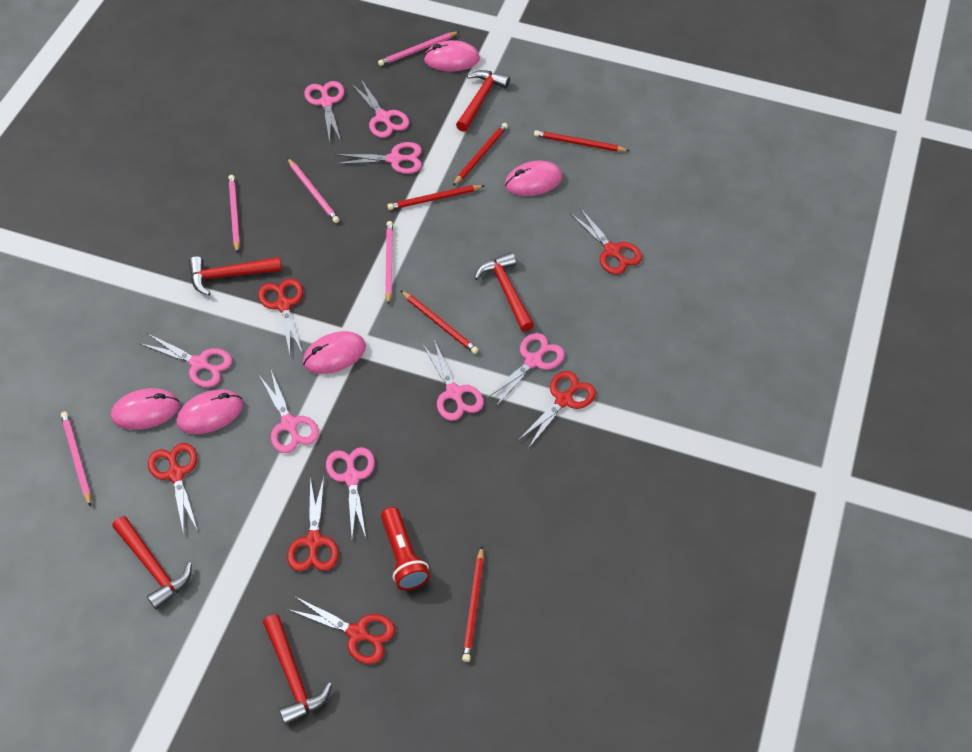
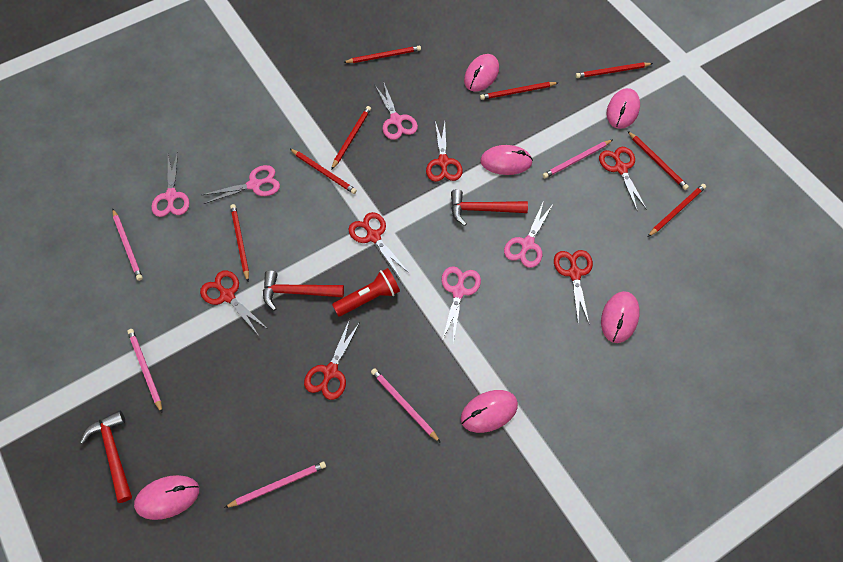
pink mouse: [111,388,180,430] [177,389,243,434] [303,331,366,374] [424,40,480,71] [505,160,563,196] = 5 -> [134,475,199,520] [461,390,518,433] [464,54,499,92] [480,145,533,175] [601,291,640,343] [607,88,640,129] = 6
pink scissors: [139,334,232,388] [259,370,319,453] [304,81,344,143] [326,447,375,538] [335,142,422,174] [352,79,409,138] [422,340,484,421] [486,333,565,406] = 8 -> [151,152,189,217] [202,165,280,204] [375,81,418,140] [442,266,481,343] [504,200,554,268] = 5
red hammer: [112,516,192,609] [189,256,282,296] [263,614,332,725] [456,70,510,132] [474,252,534,332] = 5 -> [80,410,132,503] [263,270,344,311] [451,189,528,226] = 3
red pencil: [387,185,485,210] [400,290,478,354] [453,123,508,186] [462,546,484,662] [534,130,630,152] = 5 -> [230,204,249,281] [290,149,357,194] [331,106,371,170] [343,46,421,63] [480,82,559,100] [576,62,653,78] [628,131,689,190] [648,184,706,237] = 8

